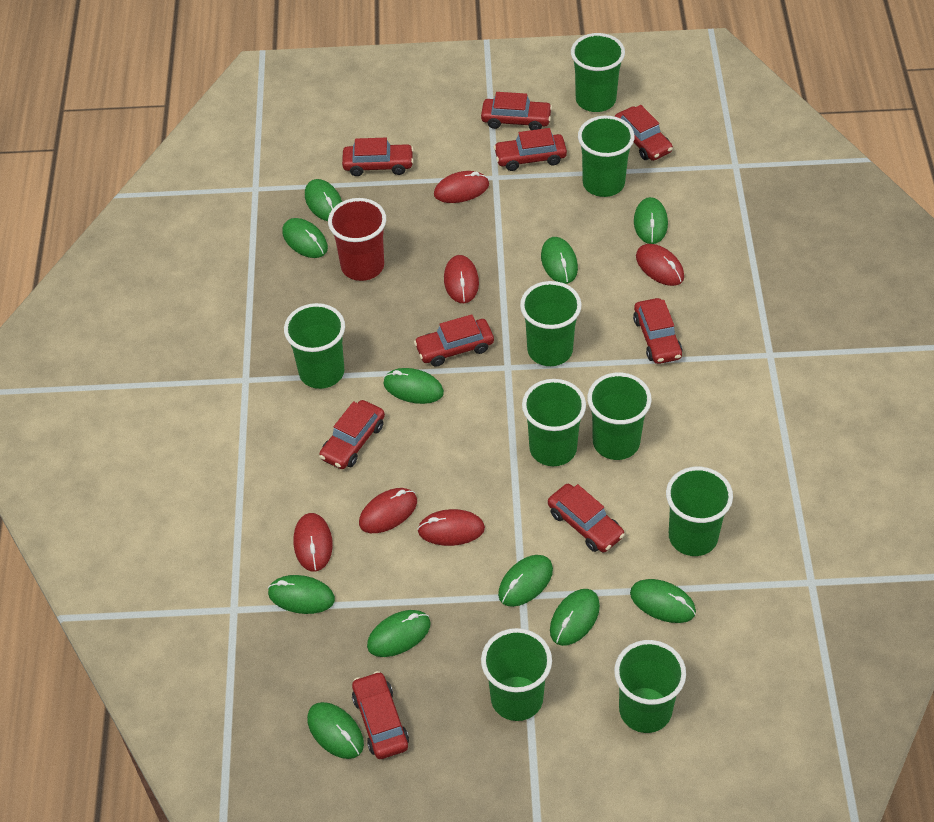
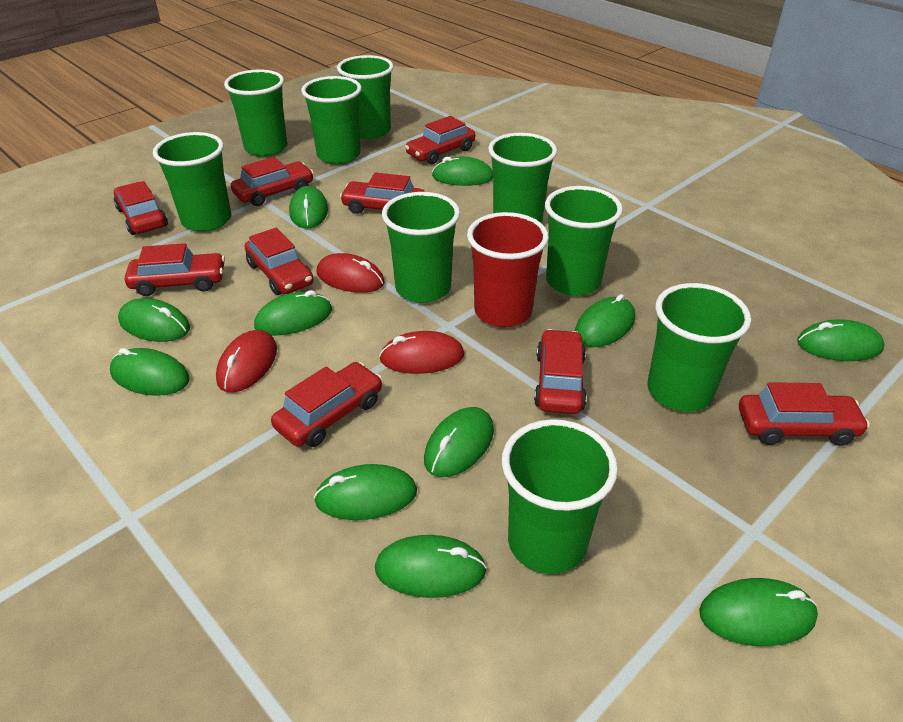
red mouse: [294,513,333,572] [359,488,417,533] [417,509,485,546] [434,171,489,203] [444,255,479,303] [636,244,684,286] = 6 -> [216,330,277,393] [317,253,385,293] [379,331,464,374] = 3

